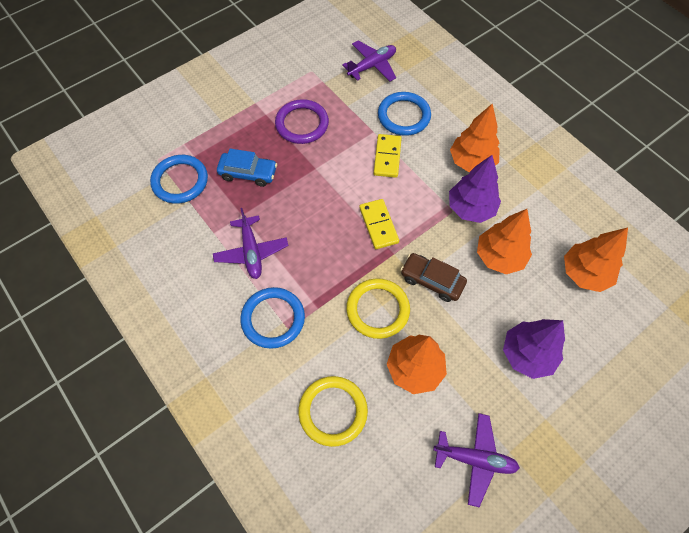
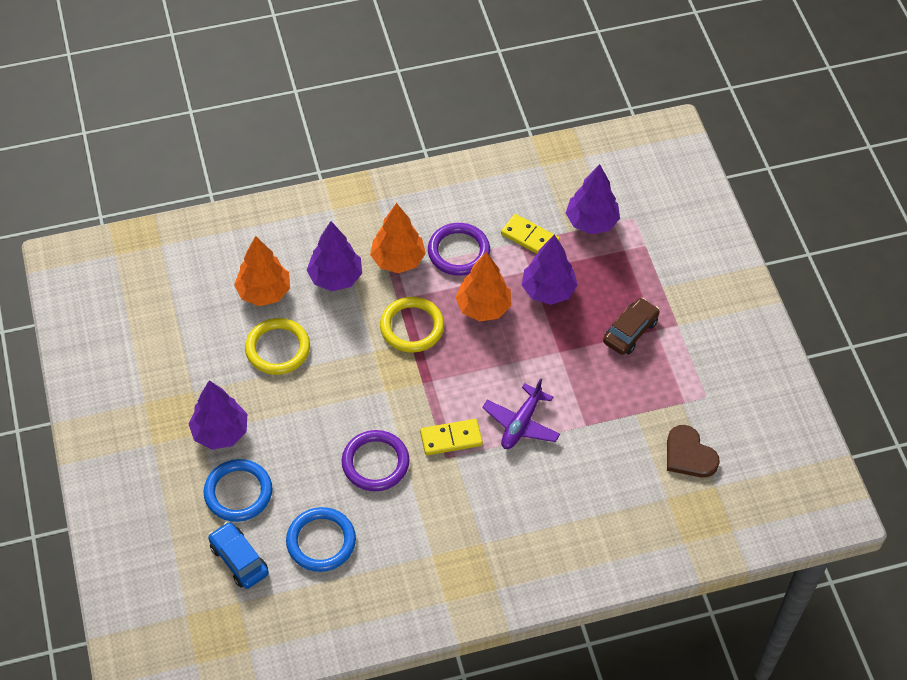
blue ring: [150,155,208,204] [240,287,305,349] [378,92,431,136] = 3 -> [204,459,272,522] [286,507,356,572] = 2
brown heart: none = 0 -> [667,425,720,478] = 1
orange tree: [387,335,447,394] [450,104,500,172] [477,209,532,274] [564,227,628,292] = 4 -> [234,236,290,306] [370,203,426,273] [455,252,511,322] = 3
purple plane: [213,208,289,279] [342,41,396,82] [433,413,520,507] = 3 -> [482,378,560,449] = 1
purple ring: [275,99,329,144] = 1 -> [342,430,410,491] [428,223,490,276] = 2
purple tree: [449,155,501,223] [503,319,565,379] = 2 -> [189,380,247,450] [307,221,362,291] [522,235,578,305] [566,164,620,234] = 4

